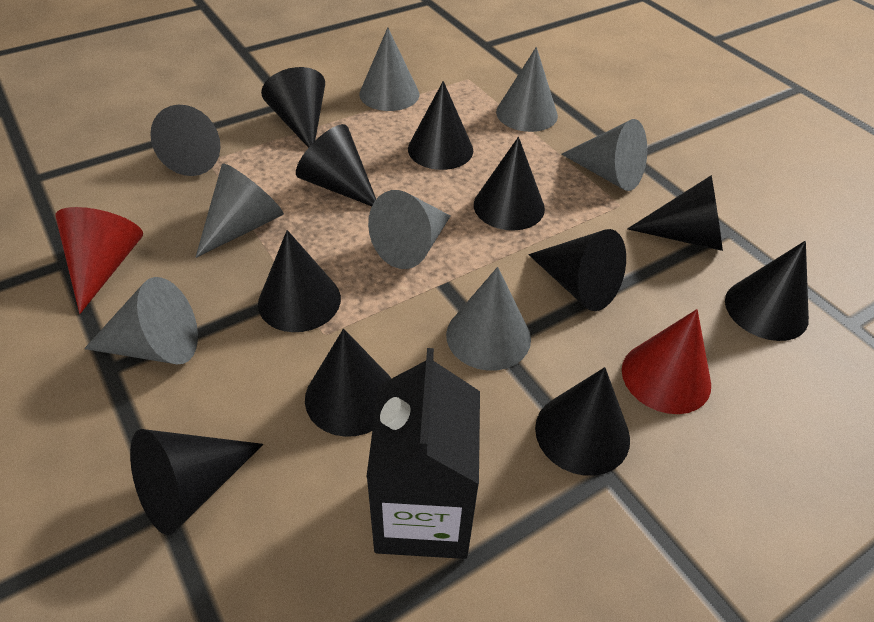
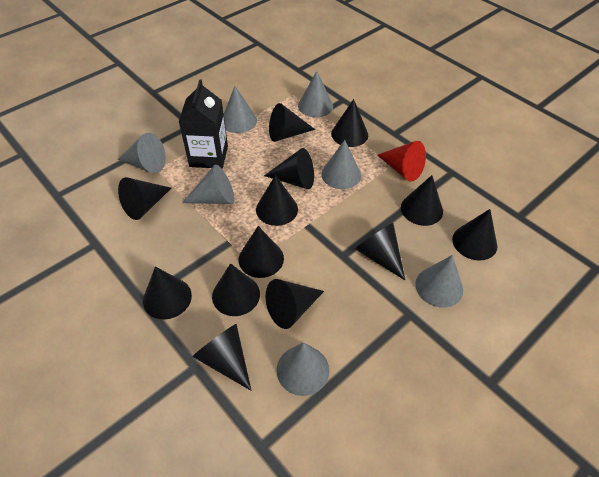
black cone: [130,429,263,535] [150,105,221,176] [258,230,341,332] [261,67,325,148] [296,124,376,206] [305,329,391,437] [408,81,473,170] [474,137,545,231] [528,229,626,311] [535,367,630,476] [627,175,723,251] [725,241,809,341] = 12 -> [118,177,171,220] [143,266,192,320] [192,324,252,391] [212,263,260,316] [239,226,284,278] [256,175,298,226] [264,148,314,189] [266,279,324,329] [269,103,315,142] [331,99,368,147] [355,223,405,280] [401,175,443,226] [452,209,497,261] = 13
red cone: [55,207,143,314] [622,309,711,414] = 2 -> [377,141,426,182] = 1

